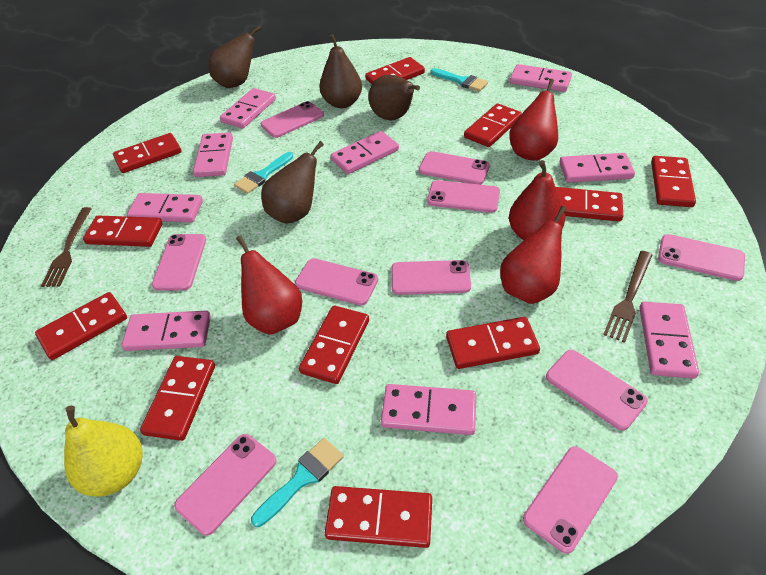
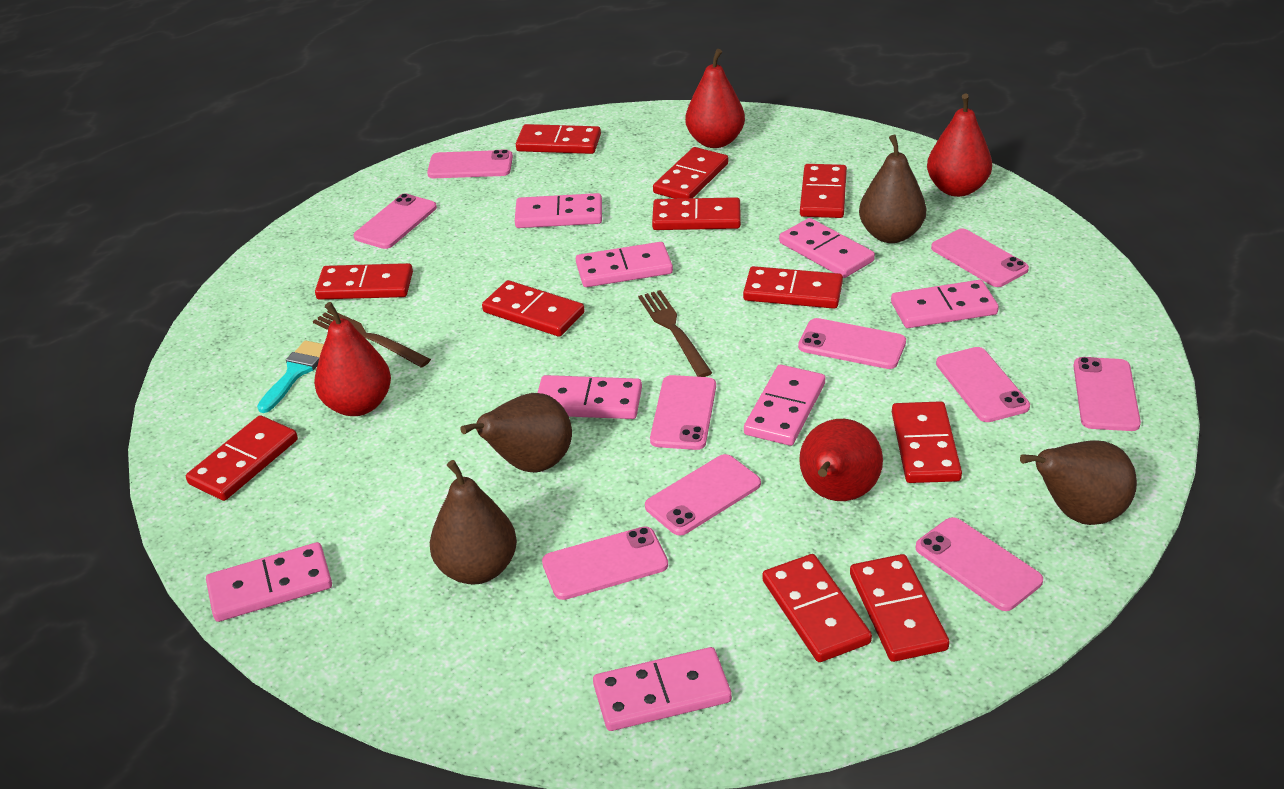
pink domino: [122,310,211,351] [127,193,203,222] [193,132,233,177] [220,88,276,129] [331,131,399,174] [381,384,476,435] [510,64,572,92] [559,153,635,183] [639,302,699,379] = 9 -> [206,542,332,622] [515,193,602,228] [538,375,642,419] [576,242,673,287] [593,647,732,731] [744,365,825,446] [779,218,875,278] [891,280,999,328] = 8
turquoise brush: [234,152,293,194] [251,438,344,527] [431,68,488,91] = 3 -> [257,340,324,413] = 1
yellow pear: [64,406,142,497] = 1 -> none = 0

